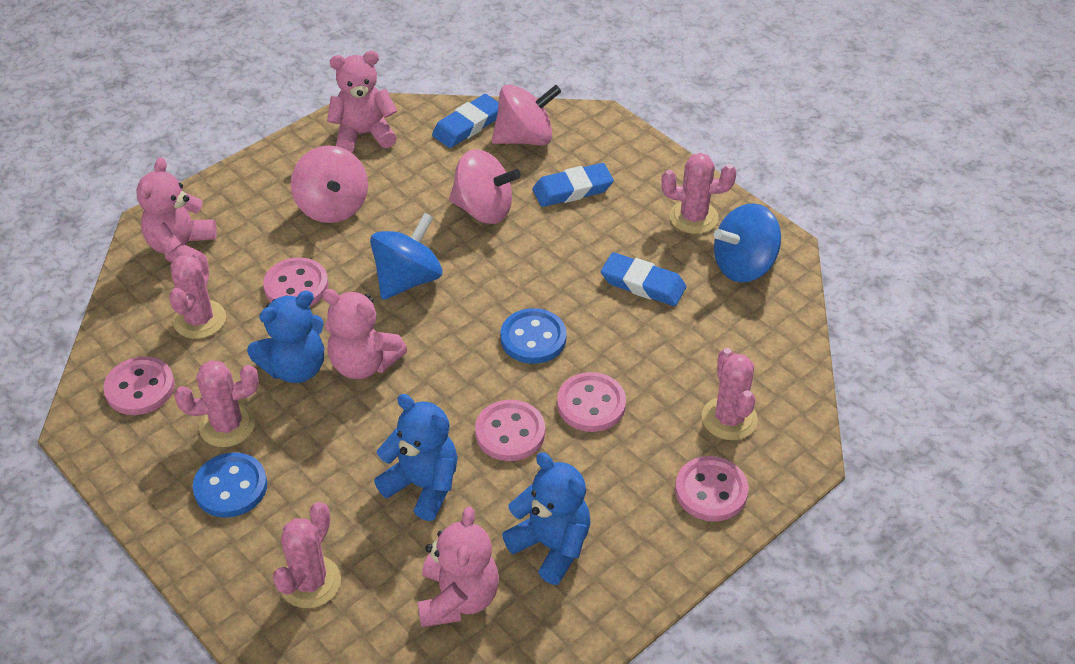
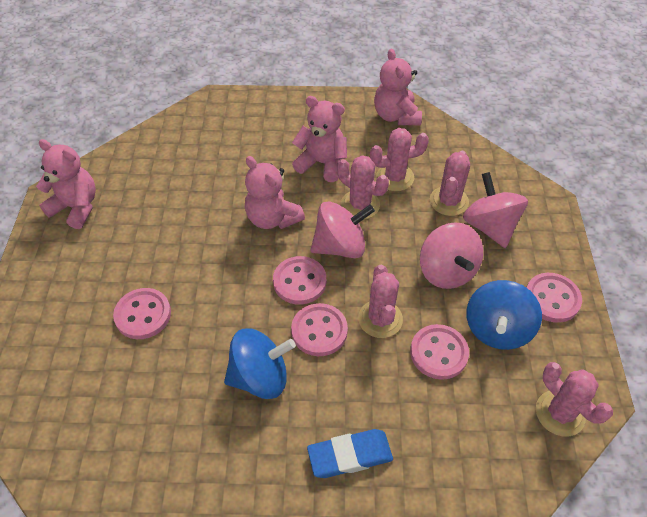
blue button: [193,452,267,518] [500,308,567,364] = 2 -> none = 0
blue eraser: [432,94,499,148] [532,163,614,207] [601,252,686,306] = 3 -> [307,429,393,478] = 1
blue teddy bear: [247,291,324,383] [374,394,458,521] [502,452,591,585] = 3 -> none = 0

